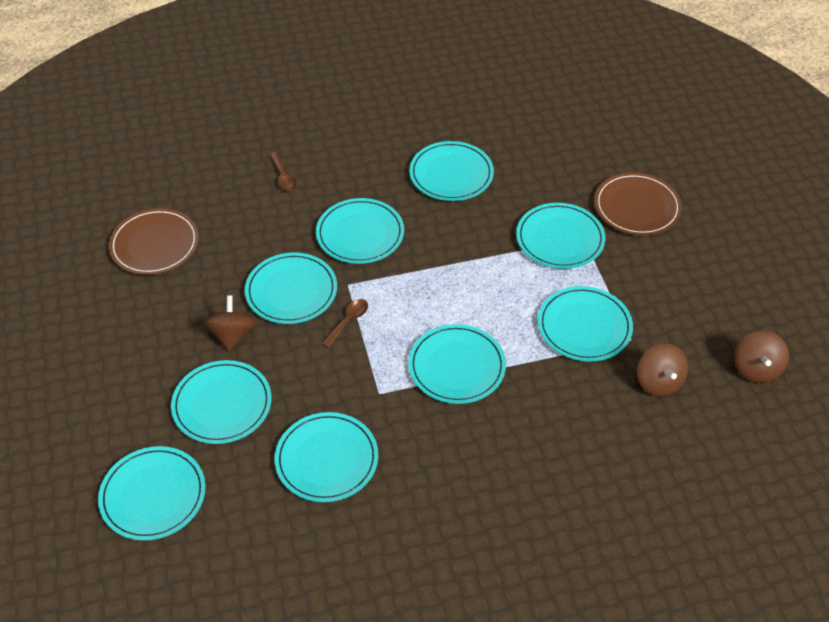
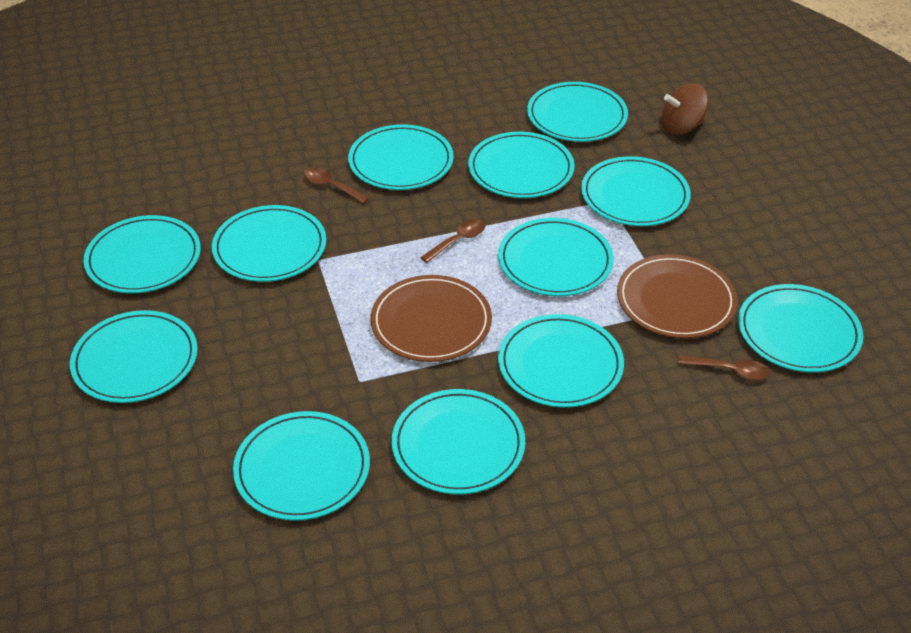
brown spinning top: [203,295,256,351] [637,343,688,396] [734,330,789,383] = 3 -> [662,83,708,135] = 1
brown spoon: [270,152,296,191] [322,299,368,348] = 2 -> [304,168,369,204] [420,219,486,263] [678,355,770,380] = 3
turquoise plate: [98,446,206,541] [171,360,272,444] [245,252,337,324] [275,412,378,502] [316,198,404,264] [408,324,506,404] [409,141,494,201] [516,203,606,269] [538,286,633,362] = 9 -> [70,310,198,403] [84,215,201,293] [212,205,326,282] [233,411,370,521] [348,124,454,190] [392,389,525,495] [468,132,574,198] [498,218,614,296] [498,314,624,408] [527,82,628,142] [581,156,691,226] [738,284,863,373] = 12

